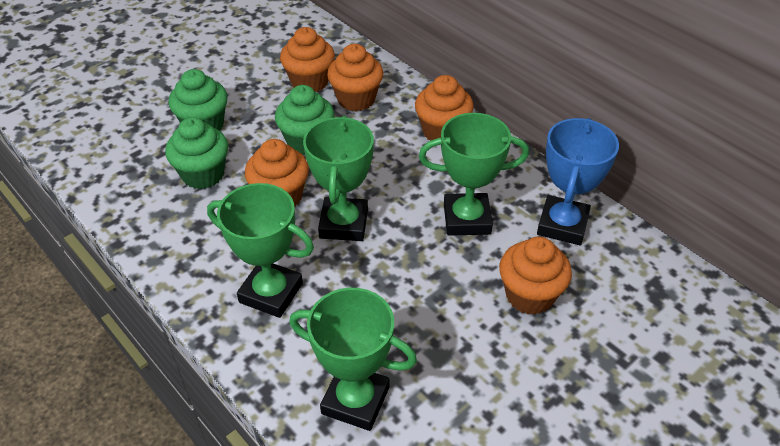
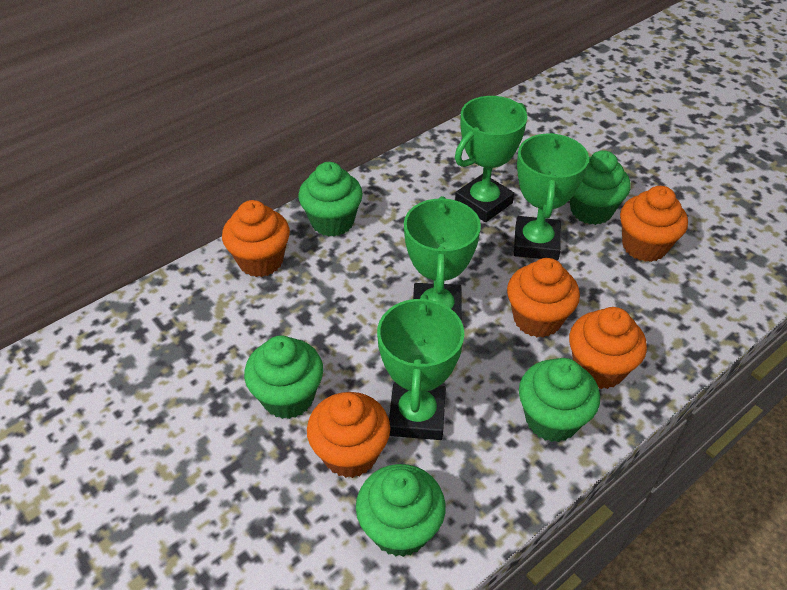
blue trophy: [537,118,619,245] = 1 -> none = 0
green cupcake: [165,117,228,189] [168,69,228,131] [275,85,334,155] = 3 -> [244,335,323,419] [298,162,363,237] [356,464,446,557] [519,358,600,442] [570,150,631,225] = 5

